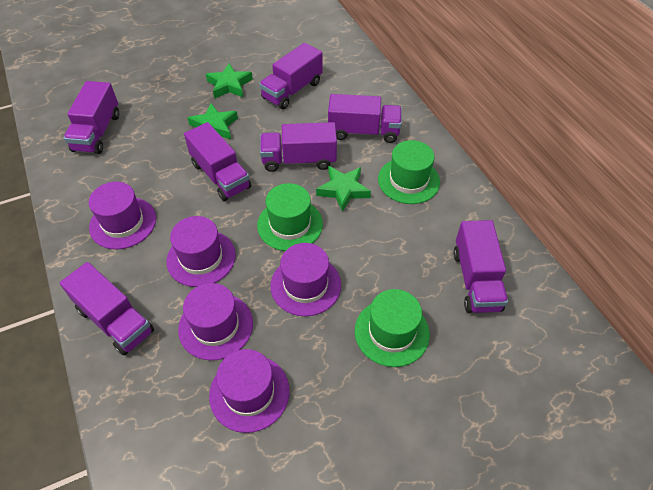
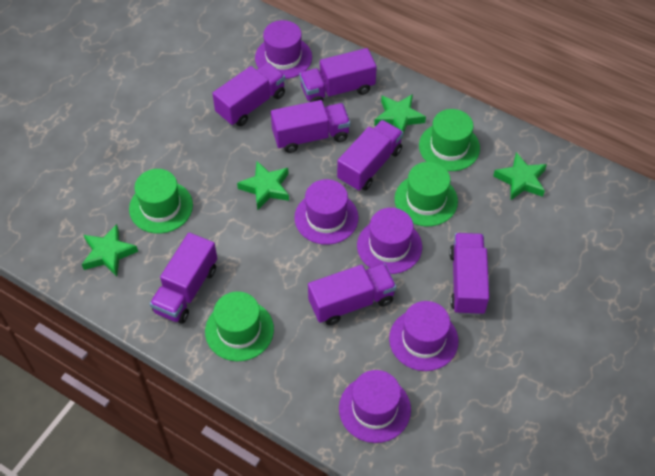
green hat: [257,183,323,251] [355,289,430,367] [378,140,440,204] = 3 -> [129,169,193,234] [205,291,274,361] [395,162,458,226] [419,109,480,171] = 4
green star: [187,103,238,139] [206,63,253,99] [316,166,371,212] = 3 -> [82,224,138,277] [237,161,289,210] [374,94,426,139] [493,152,547,201] = 4

